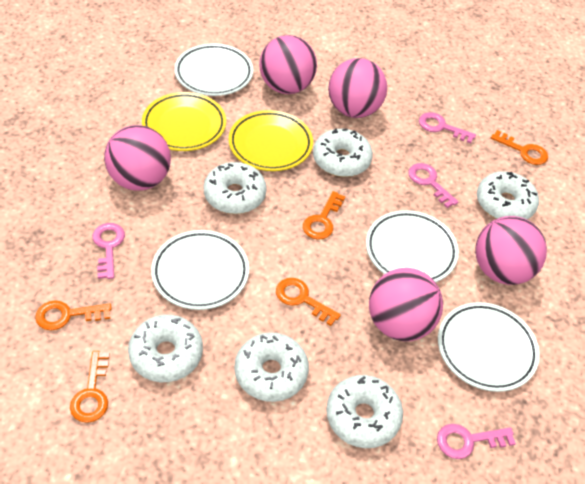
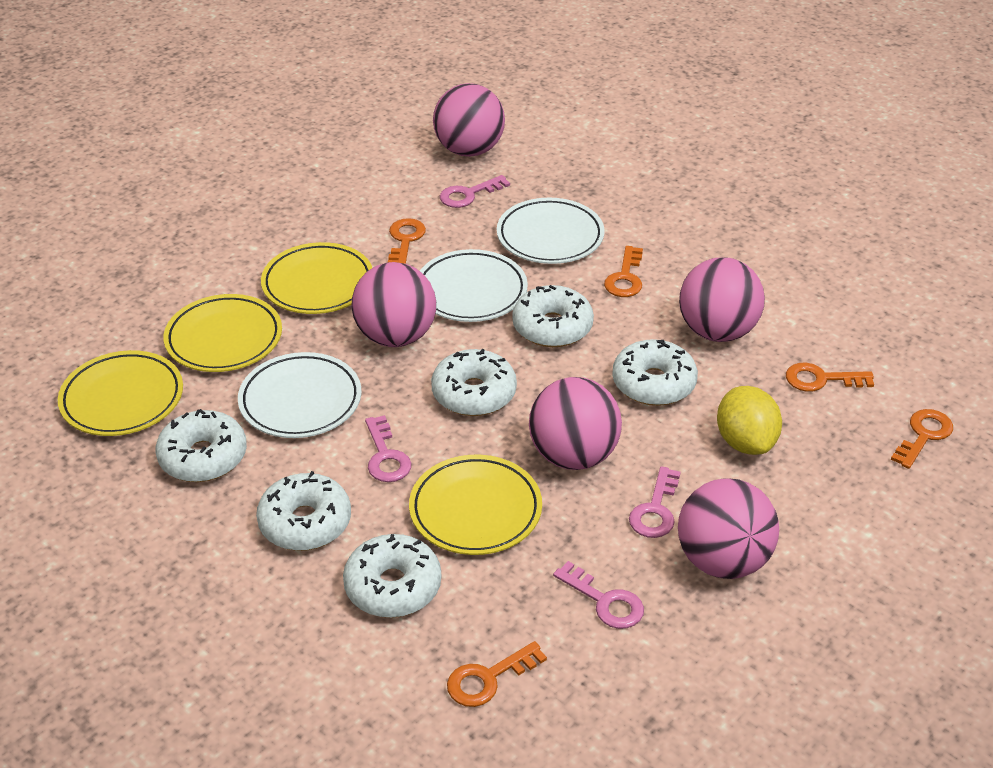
white plate: [151,230,249,310] [174,44,253,96] [366,210,459,282] [438,302,540,392] = 4 -> [238,352,362,438] [420,249,528,322] [497,198,605,264] = 3
yellow lemon: none = 0 -> [717,386,782,455] = 1
yellow plate: [142,92,226,151] [229,110,313,171] = 2 -> [58,350,183,436] [163,294,282,372] [261,242,372,314] [409,455,542,555] = 4

